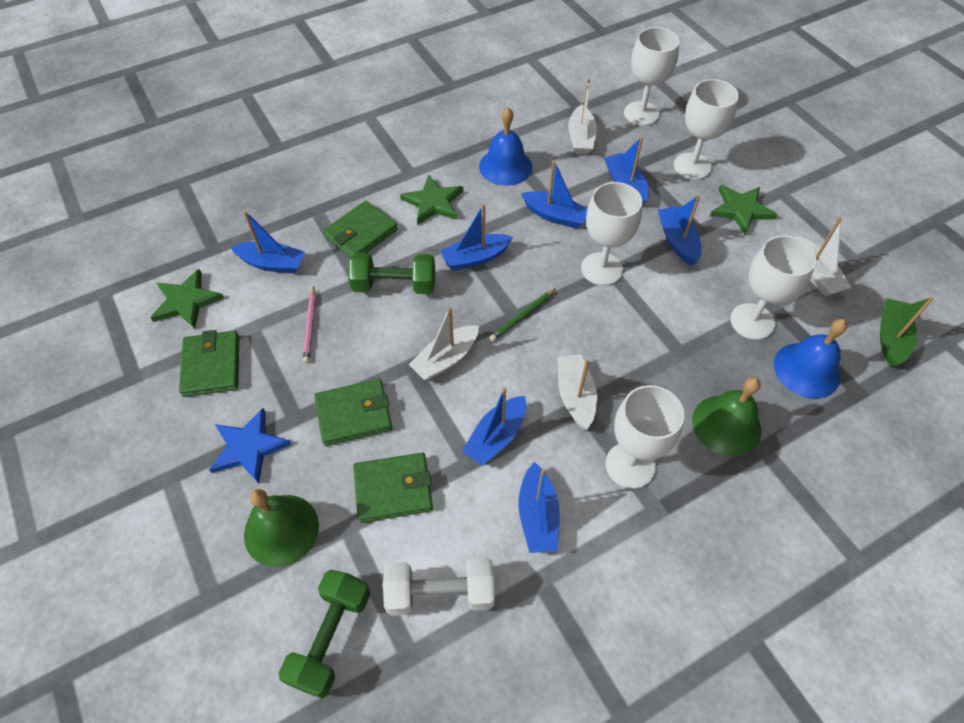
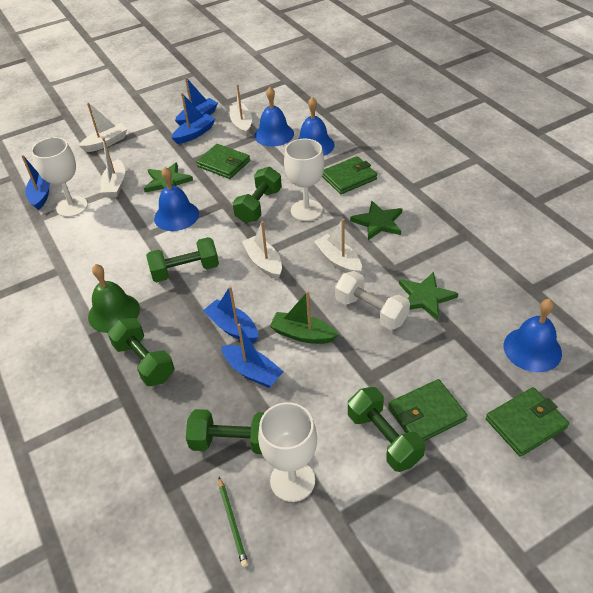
blue bell: [479,107,532,186] [774,319,847,398] = 2 -> [154,167,199,231] [254,87,294,147] [298,97,335,156] [504,299,562,372] = 4
blue boat: [231,211,305,273] [440,204,513,271] [462,387,526,466] [518,462,560,553] [521,160,588,228] [604,137,649,205] [658,195,701,265] = 7 -> [21,155,50,210] [171,93,215,144] [175,77,218,126] [203,286,258,343] [221,323,284,388] = 5
blue star: [209,408,291,484] = 1 -> none = 0
green bell: [244,489,319,567] [692,377,761,457] = 2 -> [88,264,140,333] = 1
green dumbbell: [278,570,370,698] [348,252,435,294] = 2 -> [108,318,175,386] [146,237,219,282] [186,409,265,454] [232,167,282,223] [348,387,425,472] = 5
pink pencil: [303,287,316,363] = 1 -> none = 0
white boat: [409,307,479,380] [558,354,597,430] [568,78,597,154] [796,217,851,296] = 4 -> [79,102,128,152] [101,137,125,198] [230,84,252,136] [242,221,282,279] [314,219,362,273] = 5
white goblet: [581,182,642,286] [606,385,684,489] [624,27,680,126] [674,79,739,180] [730,236,816,340] = 5 -> [31,137,88,217] [258,402,317,502] [284,139,324,221] = 3

